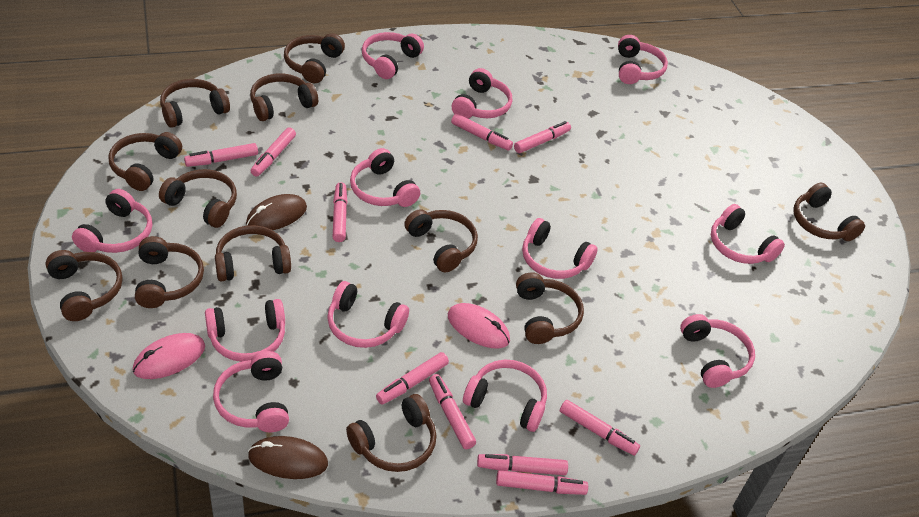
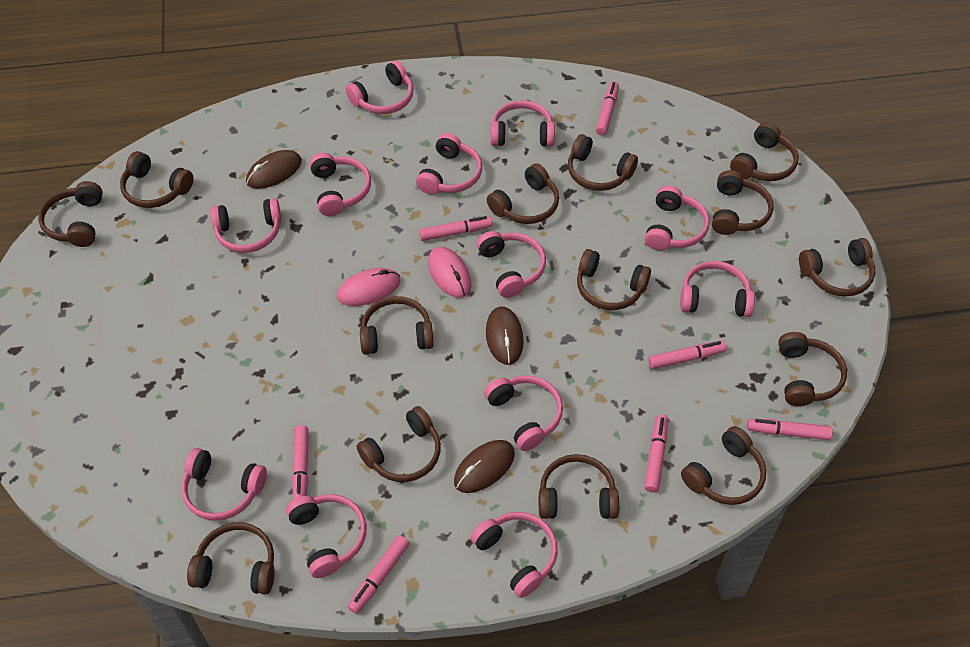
brown headphones: [46,250,123,321] [108,132,182,191] [135,236,204,308] [159,169,237,228] [160,79,230,128] [215,225,291,281] [250,73,318,121] [284,33,345,83] [346,394,436,472] [404,209,478,272] [516,272,584,344] [793,183,865,241] = 12 -> [38,181,103,247] [120,151,194,208] [187,522,274,595] [357,406,441,482] [360,296,434,355] [487,163,559,224] [539,454,619,519] [568,134,638,191] [577,249,651,310] [681,426,766,505] [712,170,774,235] [730,122,799,181] [778,332,847,406] [799,238,875,297] = 14
brown mouse: [246,194,307,230] [248,436,328,479] = 2 -> [246,150,302,189] [454,440,515,493] [486,306,524,365] = 3
pink marker: [184,143,258,167] [251,127,296,177] [333,182,347,242] [376,352,449,404] [429,374,476,449] [451,113,513,150] [477,454,568,475] [496,470,588,495] [514,121,571,153] [560,400,640,456] = 10 -> [292,425,308,500] [348,535,409,614] [419,216,493,241] [596,81,619,135] [644,415,668,493] [648,341,726,369] [747,419,833,440] = 7

